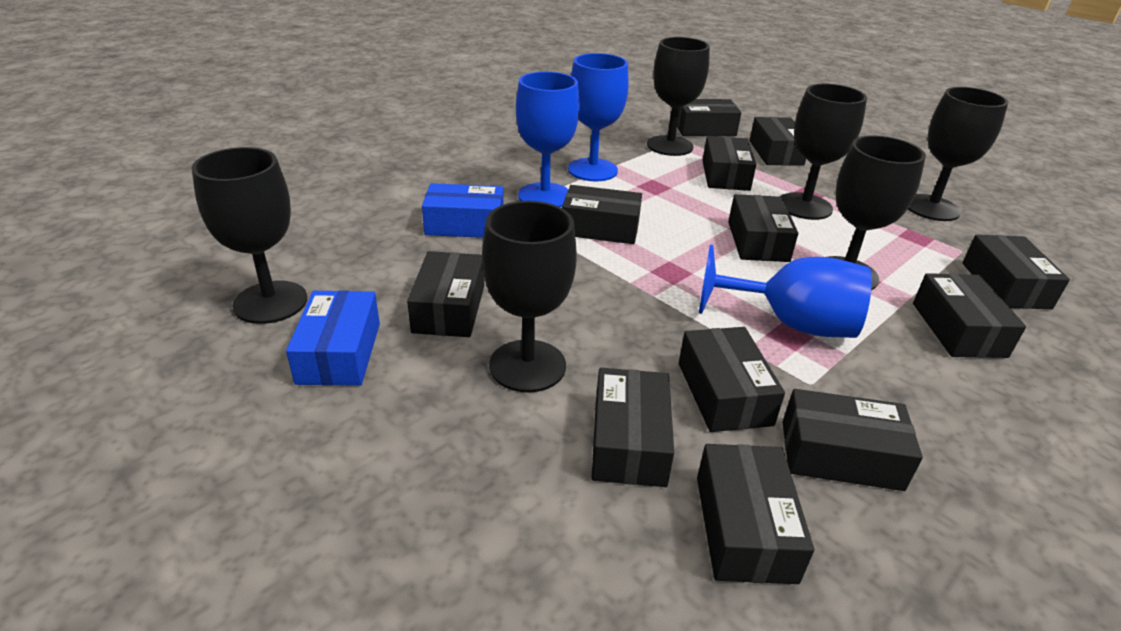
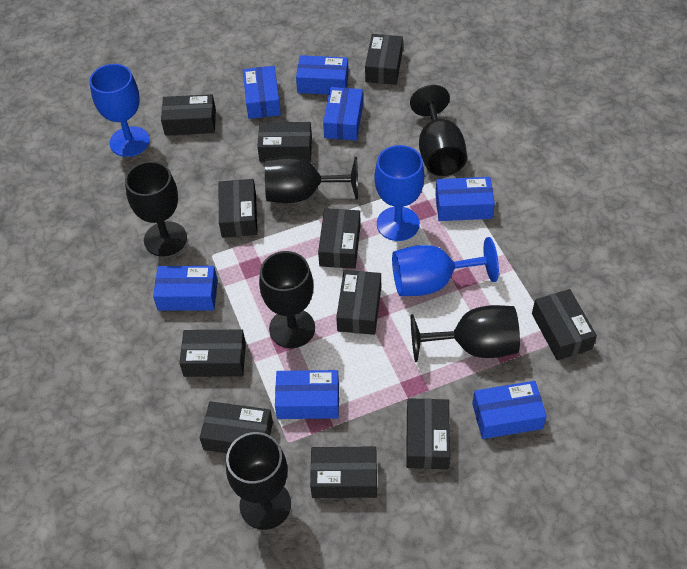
black box: [407,251,484,337] [562,185,642,244] [591,368,674,487] [677,99,741,136] [679,327,785,432] [697,444,814,584] [702,136,756,191] [728,194,798,262] [750,117,806,166] [783,389,923,491] [913,273,1026,358] [962,235,1070,309] = 12 -> [161,94,216,136] [179,330,246,377] [200,401,273,453] [219,179,257,238] [257,122,312,162] [310,446,377,498] [318,208,361,269] [336,270,381,335] [365,34,403,85] [406,398,450,469] [532,289,597,360] = 11
blue box: [286,290,380,386] [422,183,504,238] = 2 -> [153,266,218,311] [243,66,281,119] [275,370,339,419] [296,55,349,95] [323,87,363,141] [435,177,495,221] [472,381,547,439] = 7

